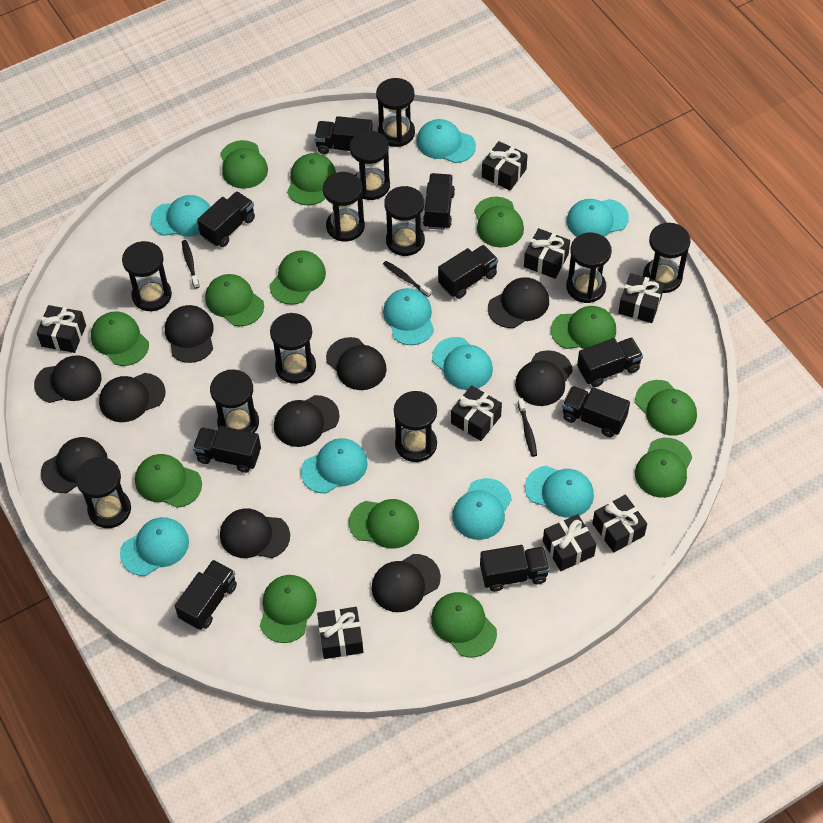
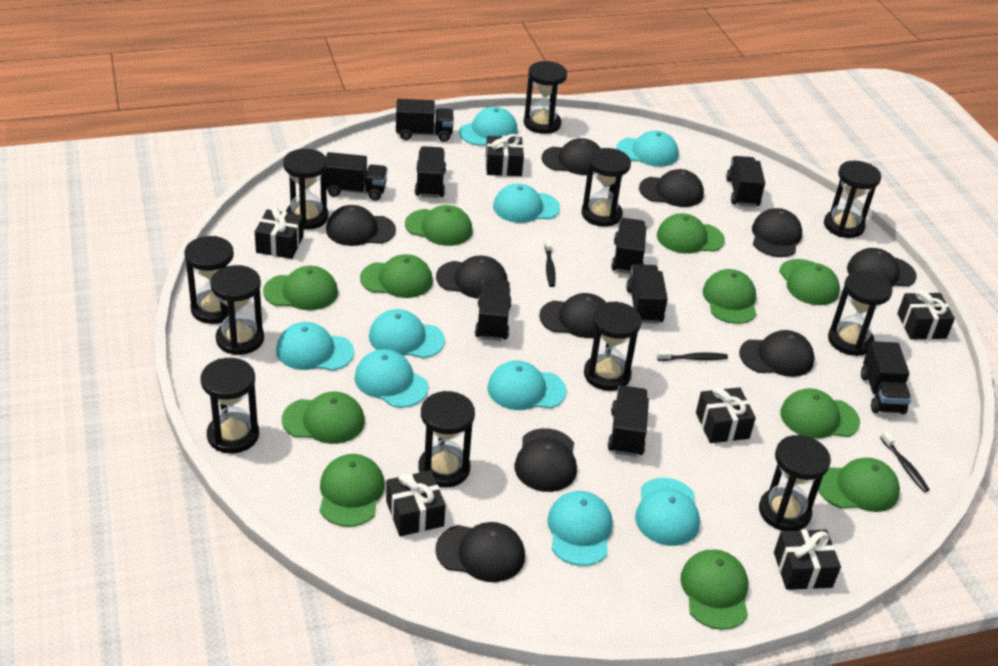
black gift: [37,305,86,353] [317,607,363,659] [451,385,502,441] [482,141,528,191] [524,228,570,279] [543,514,596,571] [592,495,647,553] [618,273,664,323] = 8 -> [255,207,304,259] [386,470,446,536] [486,134,524,176] [696,387,756,443] [774,530,841,590] [897,290,955,339] = 6
green cap: [91,311,149,366] [135,454,202,508] [205,274,264,326] [220,140,268,189] [260,575,317,643] [270,250,326,305] [287,153,336,205] [349,499,419,549] [431,592,497,657] [474,197,524,248] [551,306,616,349] [635,380,697,436] [635,438,692,498] = 13 -> [263,266,338,310] [282,391,365,444] [320,454,385,527] [360,254,433,298] [405,205,473,246] [657,213,725,254] [680,549,748,630] [703,269,757,324] [779,259,840,305] [780,388,860,439] [818,458,900,512] = 11

